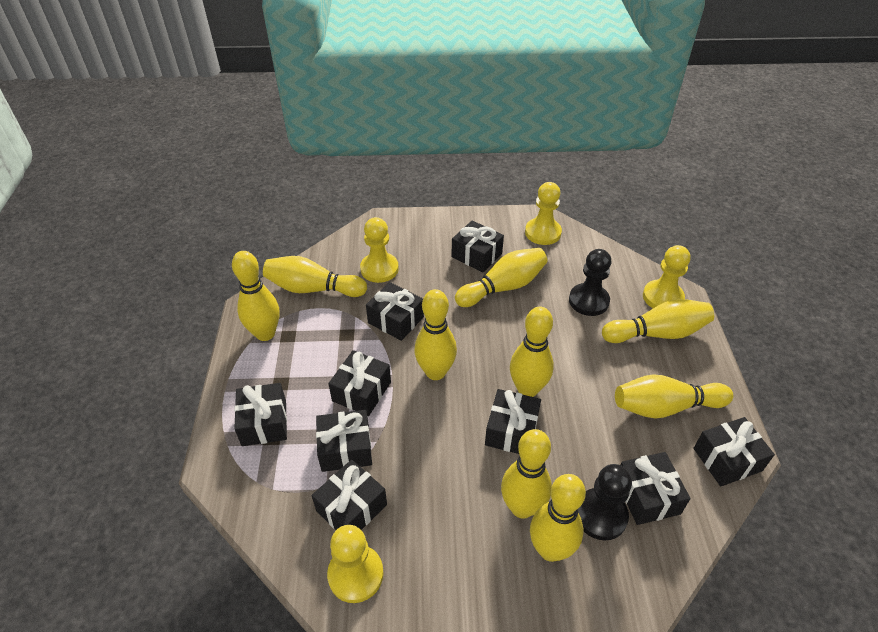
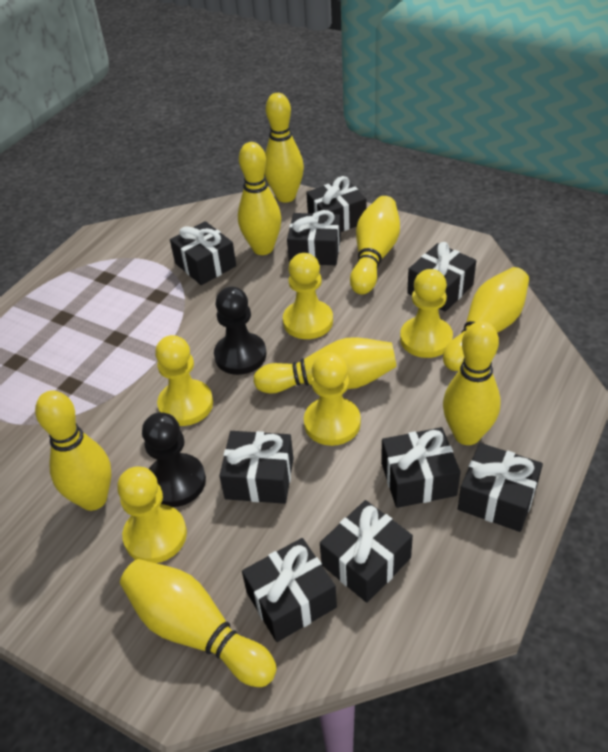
yellow bowling pin: [232,251,280,341] [263,256,367,297] [414,289,457,380] [455,248,548,307] [501,429,552,519] [510,307,554,397] [530,474,586,562] [602,299,714,343] [615,374,734,418] = 9 -> [35,390,111,511] [120,559,277,687] [238,142,281,255] [254,337,397,394] [264,93,304,202] [350,196,400,294] [443,267,529,371] [443,321,500,445] = 8
yellow pawn: [327,525,384,603] [360,217,399,283] [525,182,562,245] [643,245,691,308] = 4 -> [117,467,187,563] [155,335,213,426] [283,253,333,339] [304,352,361,446] [400,269,453,358] = 5

